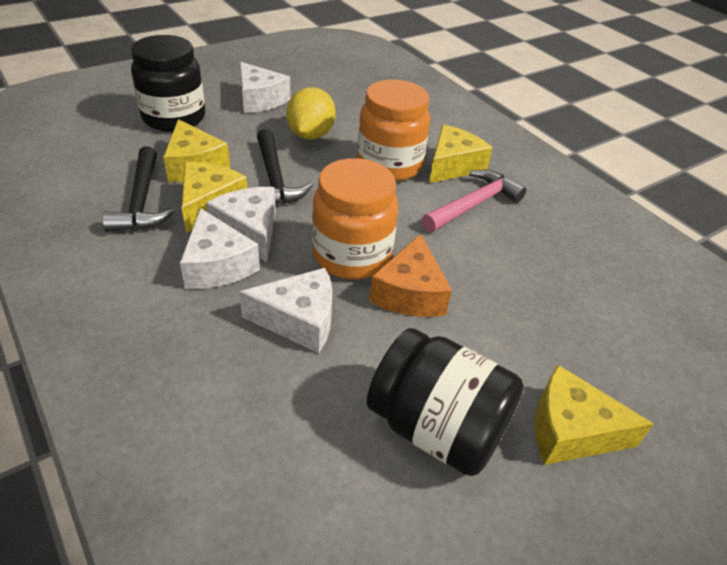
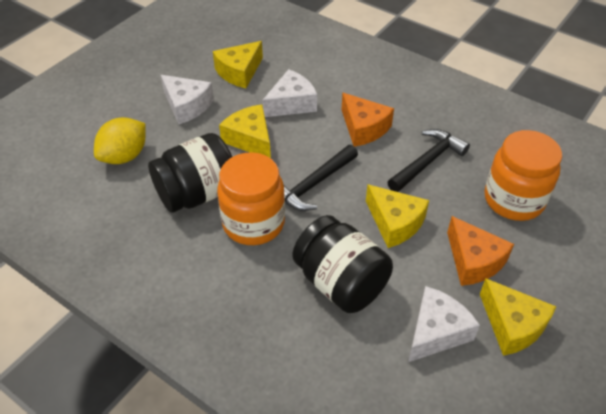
orange cheese: [369,234,452,317] = 1 -> [341,93,394,147] [447,216,514,286] = 2
pink hammer: [422,170,526,232] = 1 -> none = 0
white cheese: [180,208,260,289] [206,187,276,262] [239,268,332,353] [240,62,291,113] = 4 -> [161,75,214,124] [262,69,317,117] [408,286,480,362] = 3

